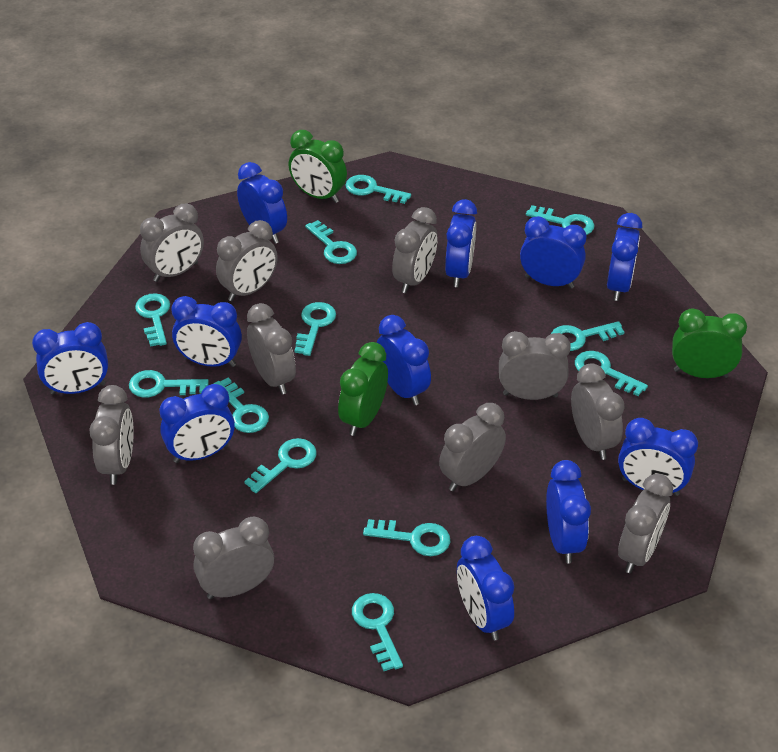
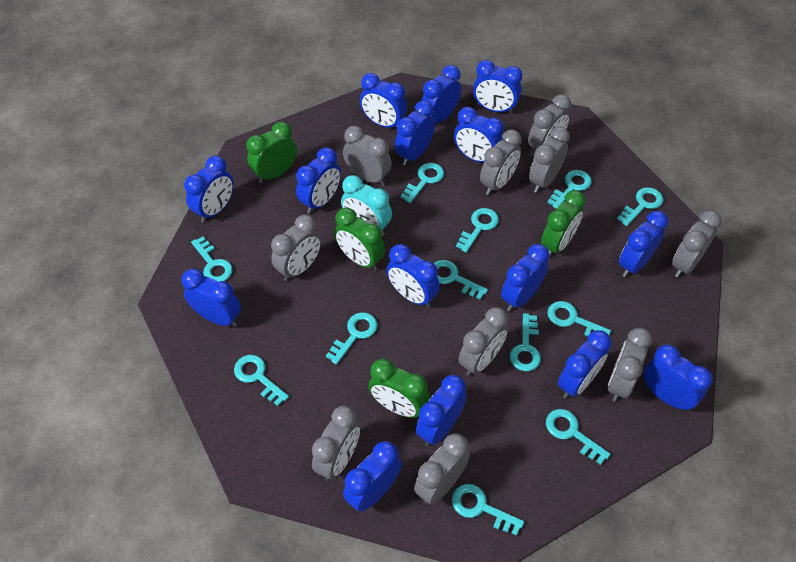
blue clock: [32,322,108,394] [160,384,235,463] [171,296,242,367] [237,162,287,244] [377,315,431,405] [445,199,477,287] [457,536,514,640] [520,216,587,289] [546,460,591,563] [607,213,642,301] [618,418,698,496] = 11 -> [182,268,241,327] [184,156,234,223] [296,147,341,213] [343,441,402,512] [360,73,407,129] [387,244,440,308] [395,100,435,165] [416,375,467,446] [421,65,461,123] [454,107,504,163] [473,60,523,114] [501,244,549,311] [558,330,611,399] [619,211,668,277] [644,345,713,411] = 15
green clock: [288,130,347,203] [338,342,388,436] [672,308,747,378] = 3 -> [246,122,297,183] [334,208,385,271] [368,359,430,418] [541,190,586,257] = 4
turquoise clock: none = 0 -> [341,175,392,236] = 1

